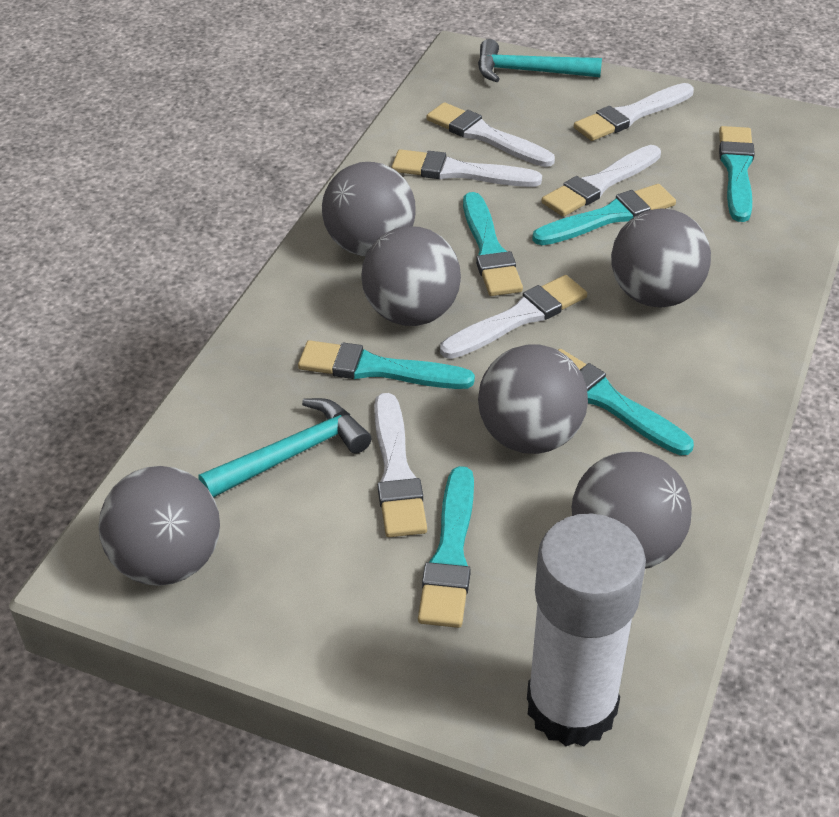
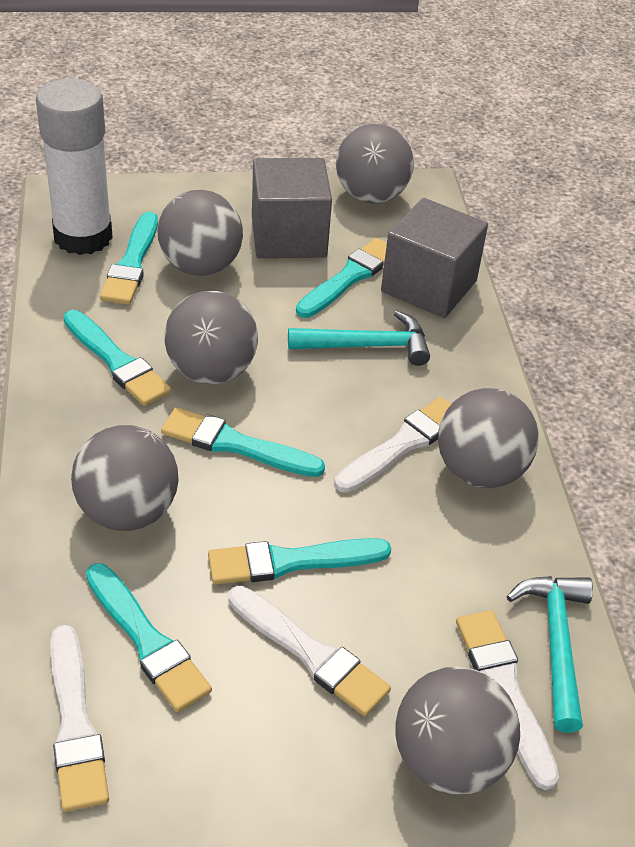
grey cube: none = 0 -> [252,158,332,258] [381,198,488,318] = 2
white brush: [374,393,427,537] [391,149,542,187] [426,102,555,167] [440,275,587,359] [542,145,661,217] [574,83,694,141] = 6 -> [50,625,109,812] [228,586,391,717] [334,397,451,493] [456,610,559,790] = 4

